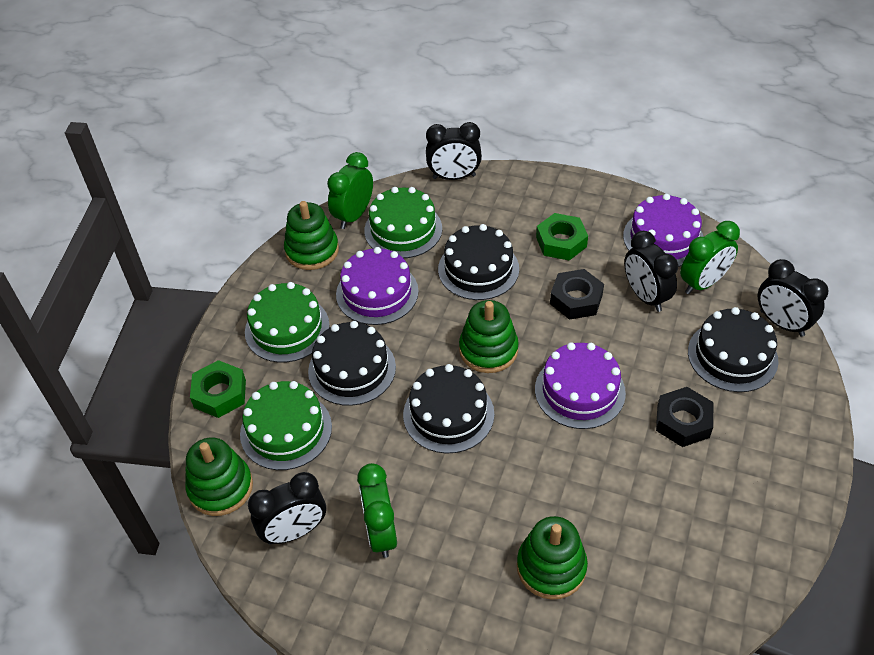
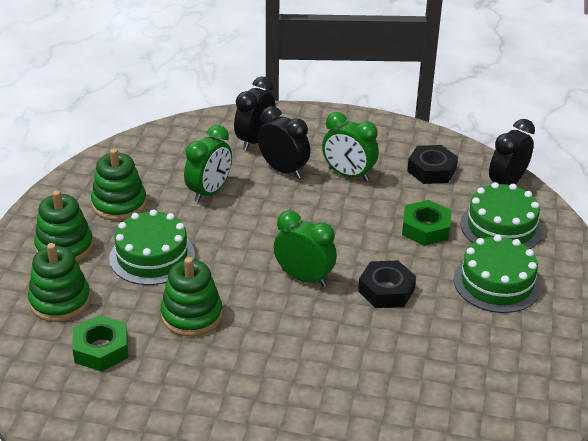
black cake: [308,321,396,406] [403,364,494,453] [438,224,519,300] [688,307,779,392] = 4 -> none = 0
black clock: [248,472,326,544] [426,122,482,180] [624,231,678,312] [758,259,829,337] = 4 -> [234,77,275,150] [258,106,310,179] [489,119,535,185] = 3
purple cake: [336,247,419,325] [535,342,626,429] [623,194,704,267] = 3 -> none = 0

